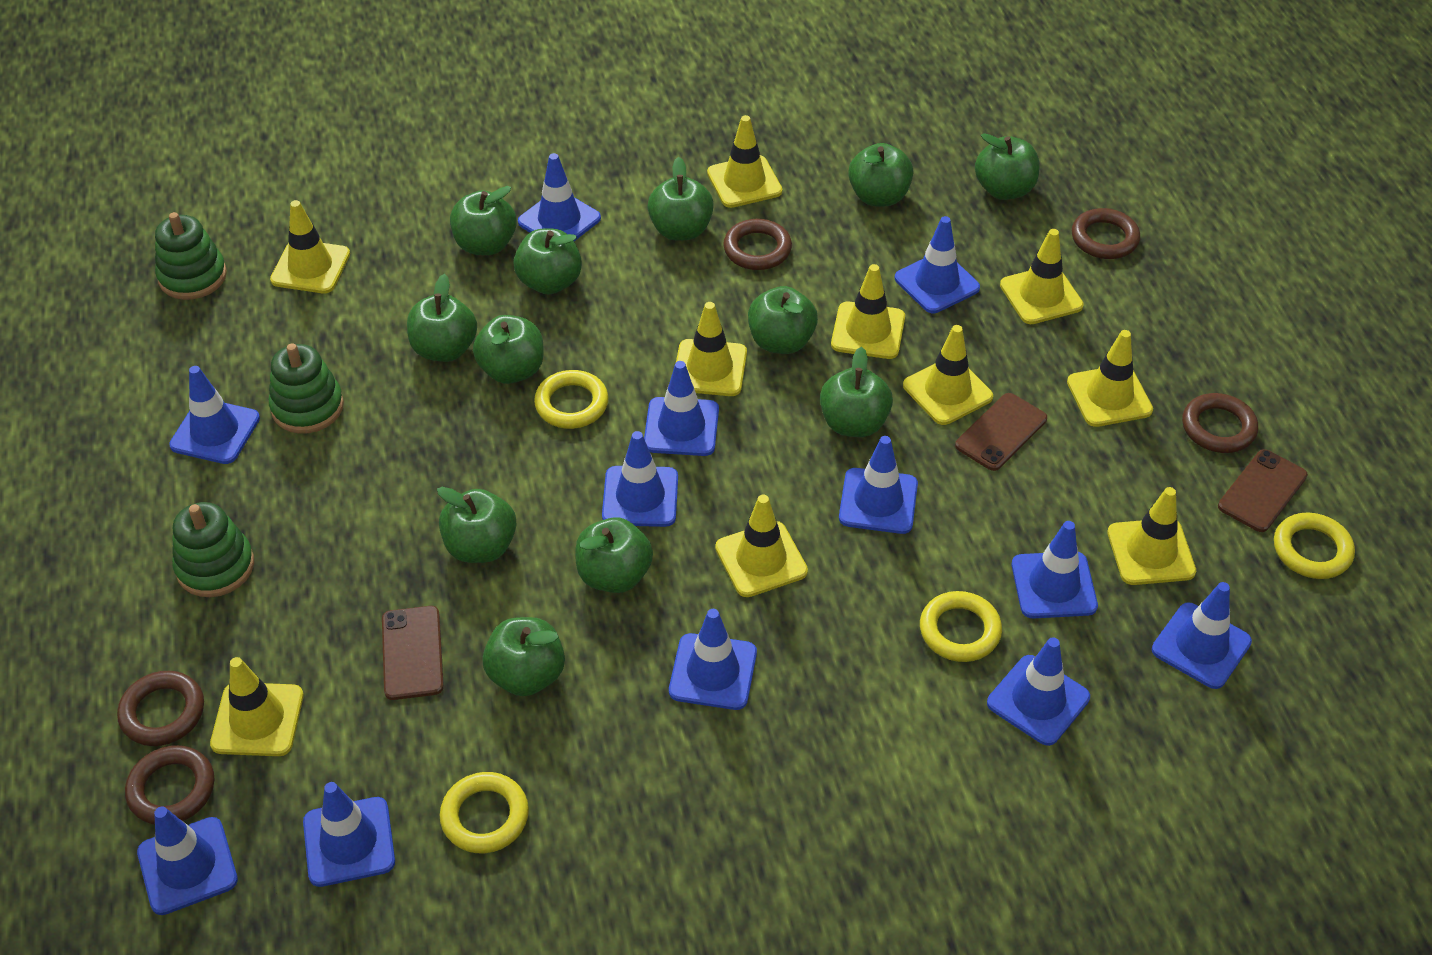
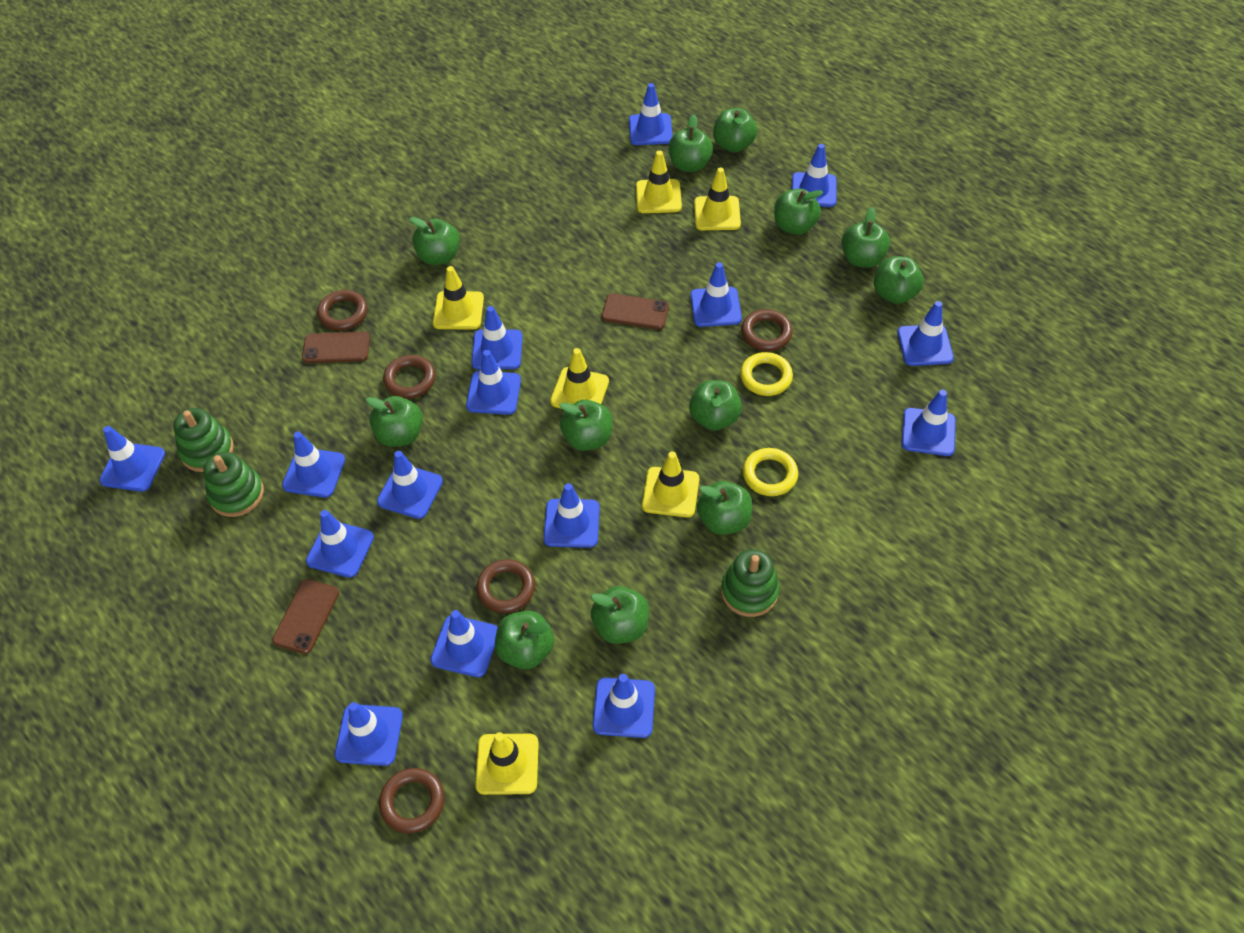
blue traffic cone: [137,807,238,915] [169,366,260,464] [303,782,395,887] [518,153,601,241] [602,431,678,527] [644,361,719,456] [669,609,757,710] [839,436,918,534] [895,216,980,313] [987,637,1090,746] [1012,521,1098,619] [1152,582,1252,689] = 12 -> [100,426,165,492] [282,431,345,498] [306,510,374,578] [335,702,403,766] [377,451,443,519] [431,610,498,677] [466,350,521,415] [471,306,523,369] [544,483,600,548] [593,674,655,738] [629,83,673,145] [690,262,742,327] [792,144,837,207] [897,301,954,366] [902,390,956,456] = 15
yellow ring: [440,772,529,853] [534,370,608,429] [920,591,1002,662] [1274,513,1355,579] = 4 -> [740,352,793,396] [743,448,798,496] = 2
yellow traffic cone: [210,657,304,756] [270,200,350,293] [676,302,747,396] [707,115,782,208] [715,495,808,597] [831,264,905,359] [903,325,993,425] [1000,229,1084,324] [1067,330,1153,427] [1107,487,1196,585] = 10 -> [433,266,484,330] [475,732,539,795] [550,348,609,409] [636,150,682,213] [642,451,699,518] [694,168,741,230] = 6

